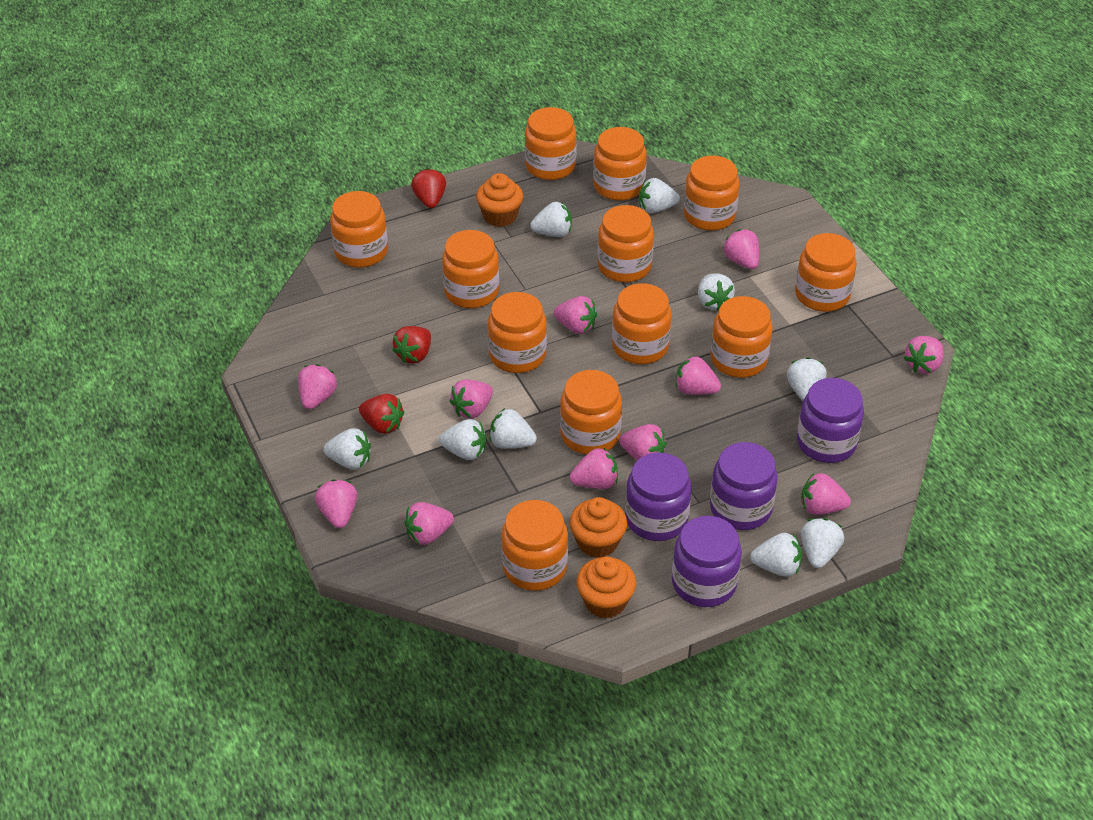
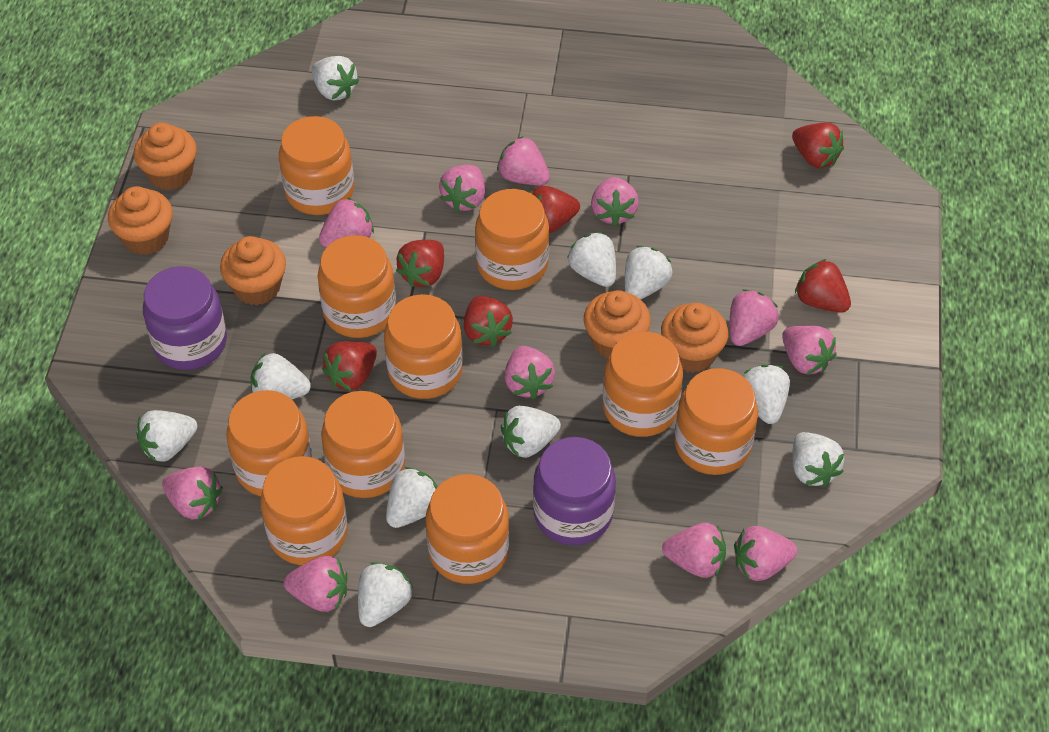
orange cupcake: [476,173,523,227] [570,497,627,558] [576,556,636,618] = 3 -> [108,186,173,255] [134,123,197,191] [220,236,286,305] [584,290,651,358] [661,303,728,373] = 5
orange jar: [330,191,388,268] [442,230,499,308] [488,292,547,373] [501,500,568,591] [525,107,577,180] [560,370,622,454] [593,127,647,201] [597,205,654,282] [612,283,672,364] [684,155,740,231] [710,296,773,378] [795,233,857,312] = 12 -> [226,390,313,496] [260,456,348,565] [279,116,354,215] [318,235,396,338] [321,391,405,498] [384,294,463,399] [426,474,510,584] [475,189,549,290] [603,331,683,437] [674,368,758,475] = 10
purple jar: [625,452,692,541] [672,516,742,607] [710,442,778,530] [797,378,864,463] = 4 -> [143,266,227,370] [533,437,616,545] = 2
red strawberry: [359,394,404,434] [392,326,431,364] [411,168,446,208] = 3 -> [322,341,377,391] [396,240,444,287] [464,296,513,347] [530,186,580,233] [792,122,844,168] [795,259,851,313] = 6
white strawberry: [323,428,371,469] [439,419,486,460] [490,408,537,449] [530,202,572,237] [639,178,680,213] [698,274,735,311] [750,533,802,577] [787,357,827,401] [801,518,844,568] = 9 -> [137,410,197,462] [251,353,311,399] [312,56,359,100] [358,562,413,627] [386,467,438,528] [501,406,561,458] [567,232,616,287] [625,246,672,299] [743,365,790,424] [792,432,845,487] = 10

